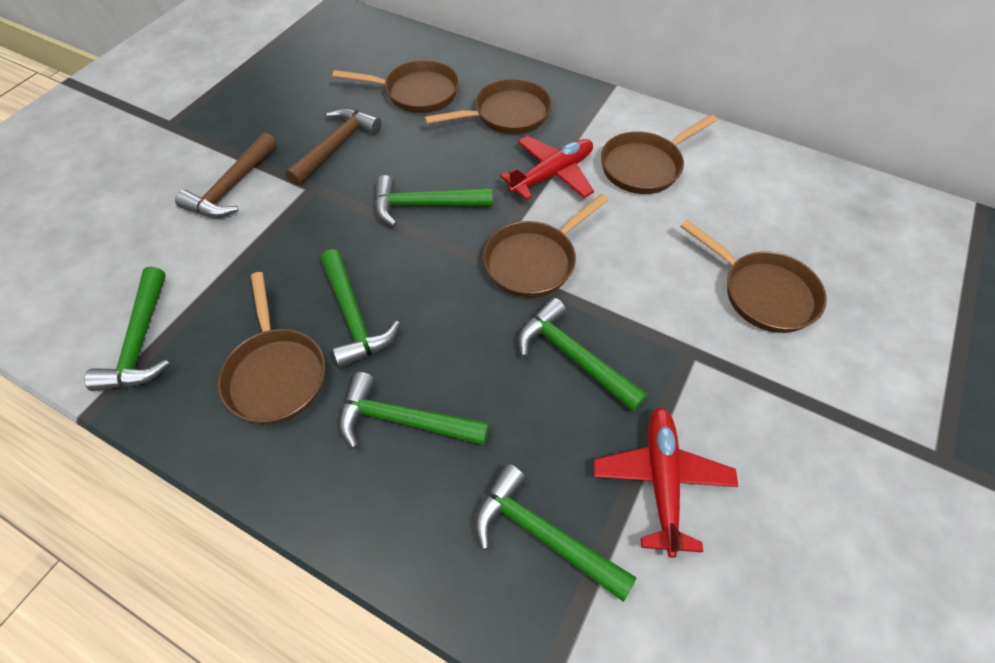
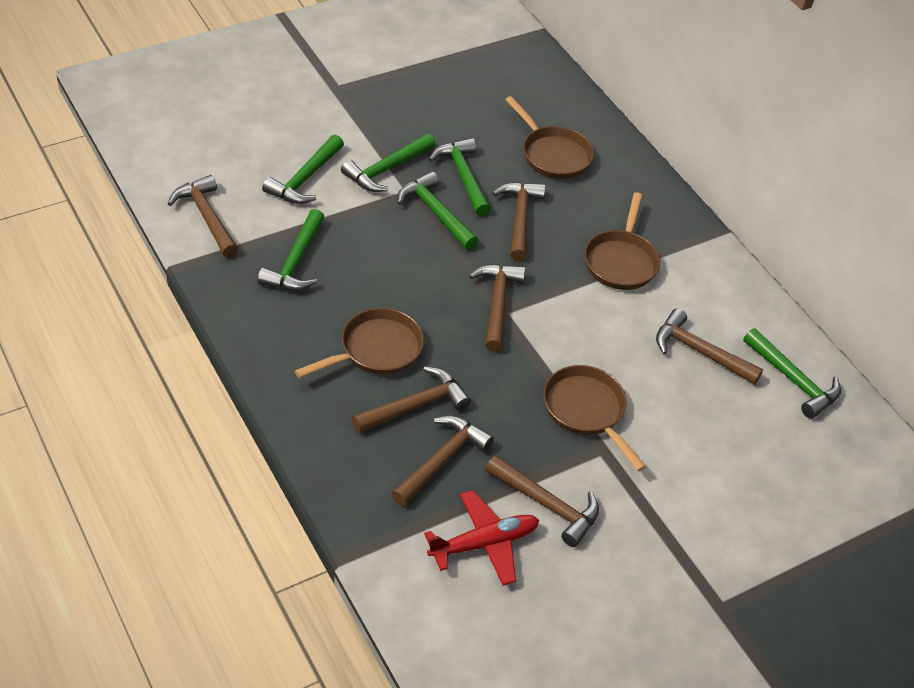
brown hammer: [175,133,277,218] [285,108,382,185] = 2 -> [168,175,239,258] [352,366,471,433] [391,416,494,507] [469,264,525,352] [485,455,599,547] [493,182,546,261] [656,308,763,385] = 7
brown pan: [218,272,325,424] [333,60,459,113] [424,79,552,134] [483,194,609,298] [601,114,717,194] [680,220,827,333] = 6 -> [295,308,424,378] [505,96,594,179] [543,365,646,471] [584,192,660,290] = 4
red plane: [500,136,594,200] [594,407,738,558] = 2 -> [424,490,539,586] = 1

